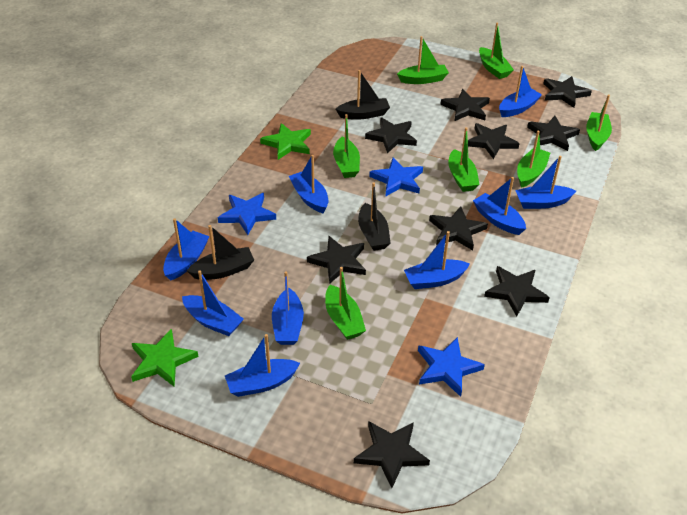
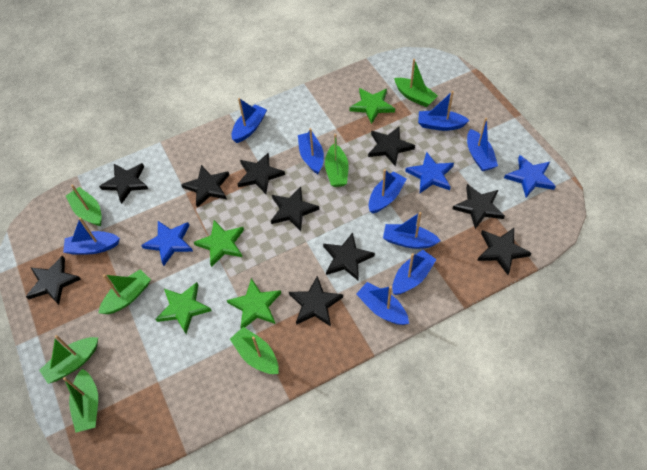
black boat: [187,225,254,280] [336,70,390,120] [358,182,390,251] = 3 -> none = 0
black star: [307,236,366,284] [354,421,430,488] [365,117,417,154] [429,206,488,251] [440,89,490,121] [468,123,520,159] [484,266,550,316] [527,116,580,151] [543,76,592,108] = 9 -> [26,256,81,305] [99,163,148,204] [181,165,229,208] [238,152,285,194] [271,187,319,231] [289,276,343,326] [323,232,375,281] [368,126,415,167] [453,184,505,229] [477,228,532,275] = 10
green star: [131,329,198,387] [260,123,311,160] = 2 -> [156,282,212,334] [194,220,244,267] [227,278,281,328] [349,88,395,124] = 4

